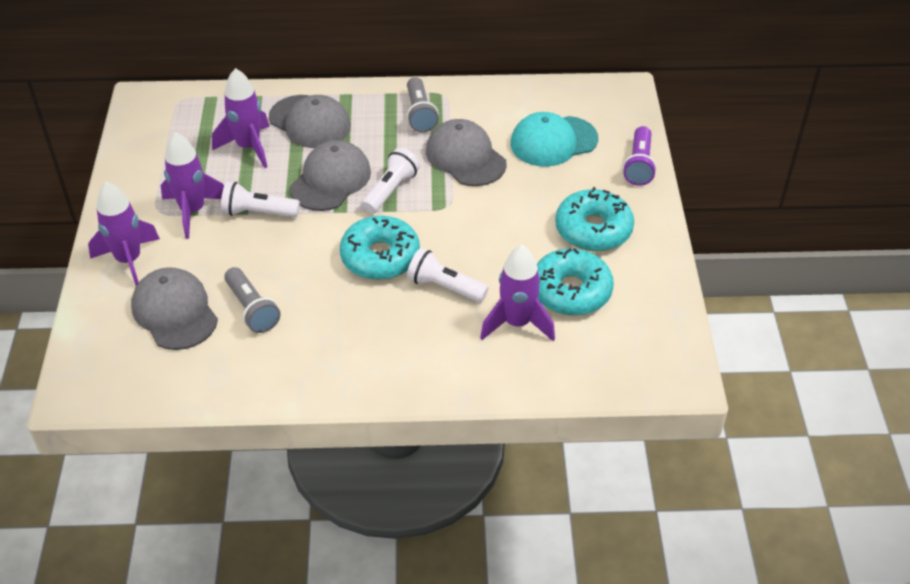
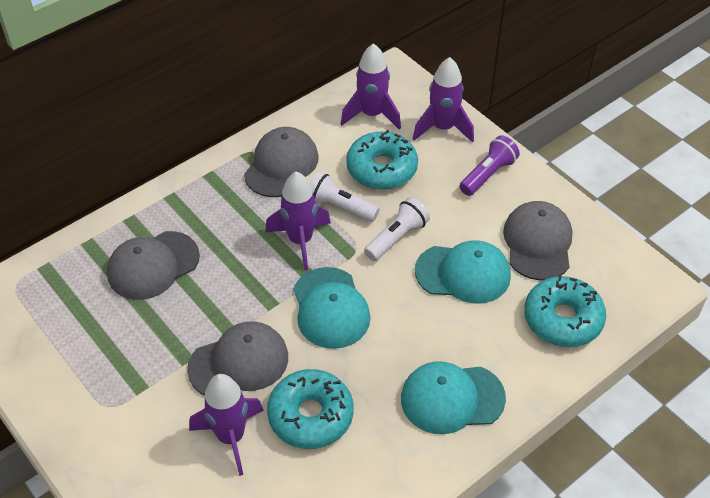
grey flashlight: [224,267,281,333] [407,77,439,132] = 2 -> none = 0
turquoise cap: [510,112,598,167] = 1 -> [294,267,371,349] [401,361,506,434] [415,240,511,304] = 3
white flashlight: [221,182,300,217] [362,148,420,214] [407,248,489,302] = 3 -> [310,172,380,222] [364,197,430,261] = 2

